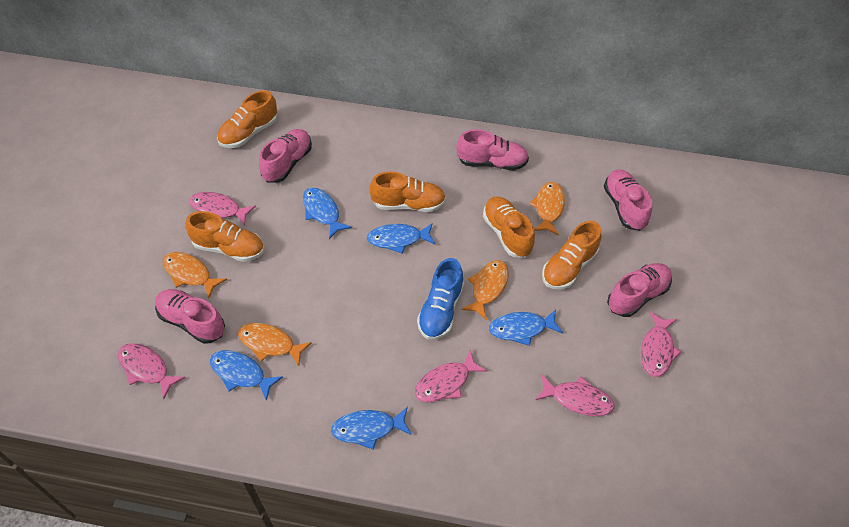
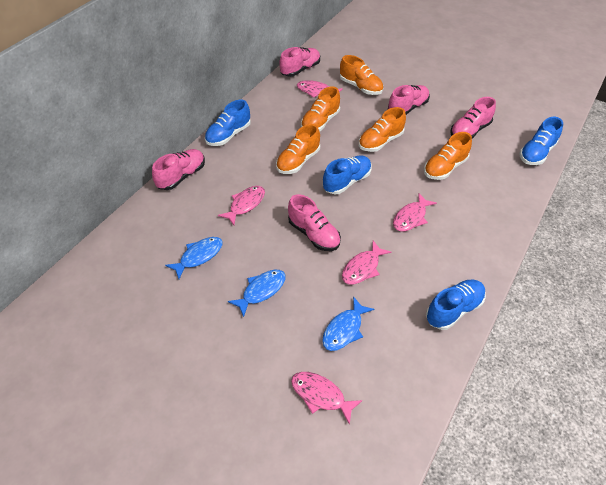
blue fish: [210,350,283,401] [303,187,352,239] [331,407,412,450] [367,223,436,254] [489,309,563,346] = 5 -> [165,237,223,279] [228,270,285,317] [322,296,374,351] = 3
blue shoe: [417,258,464,340] = 1 -> [205,100,251,146] [323,155,372,194] [426,279,486,330] [519,117,563,165] = 4
orange fish: [163,252,227,298] [238,323,312,366] [461,260,509,320] [529,182,565,236] = 4 -> none = 0

